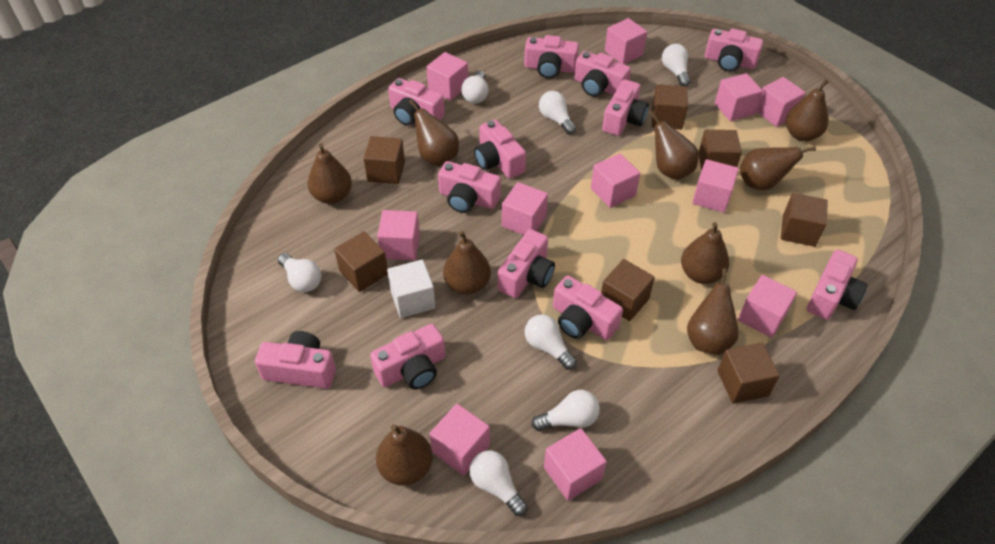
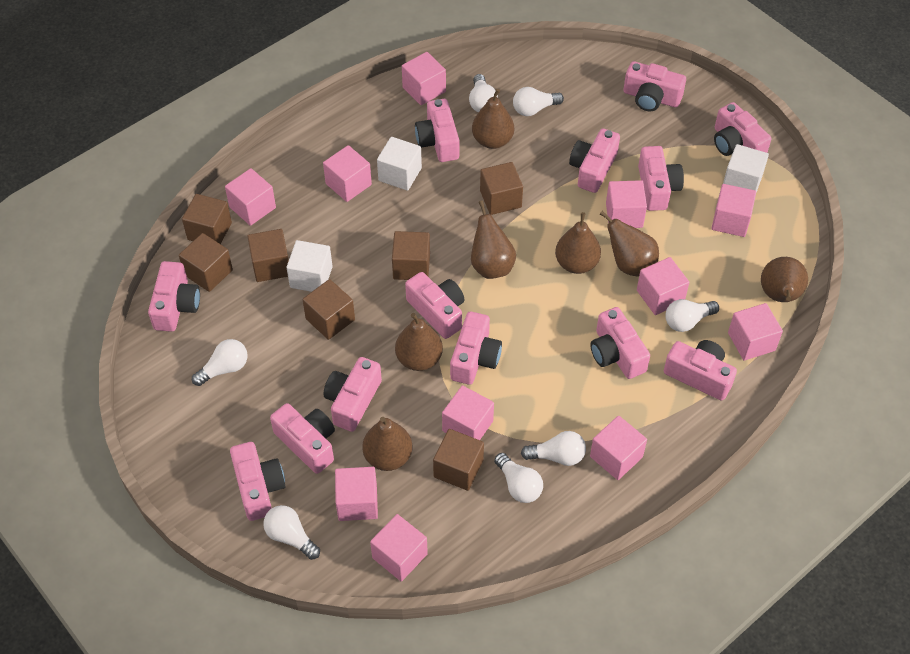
brown pear: [307,143,352,204] [376,424,433,486] [409,99,459,166] [443,231,491,295] [649,112,699,180] [681,222,729,284] [687,268,739,355] [740,146,816,190] [786,80,829,141] = 9 -> [362,417,412,471] [395,313,443,371] [471,201,516,279] [472,89,514,149] [555,212,601,274] [599,211,659,277] [761,257,808,302] = 7
pink camera: [255,331,336,389] [370,324,445,389] [388,78,445,126] [438,161,501,213] [474,120,526,179] [498,229,555,298] [524,35,579,79] [553,276,623,340] [574,51,631,97] [602,79,649,136] [705,29,763,72] [807,249,868,320] = 12 -> [148,261,200,332] [230,442,286,521] [270,403,335,474] [323,357,382,432] [405,272,465,339] [415,99,459,162] [450,312,502,385] [569,129,620,193] [590,307,650,379] [624,61,686,111] [638,146,684,211] [664,340,737,401] [714,102,771,156] = 13
white cube: [387,260,435,318] = 1 -> [286,240,333,292] [377,137,422,191] [723,144,769,193] = 3

